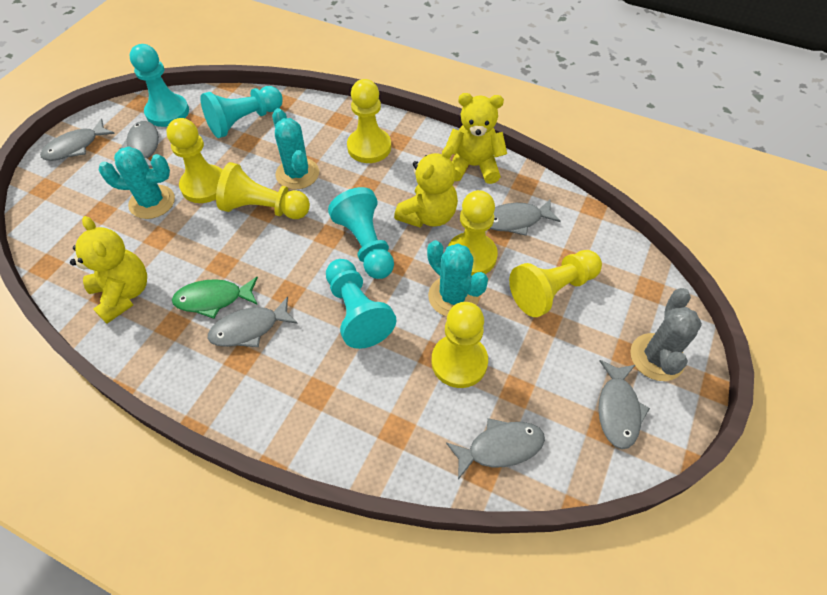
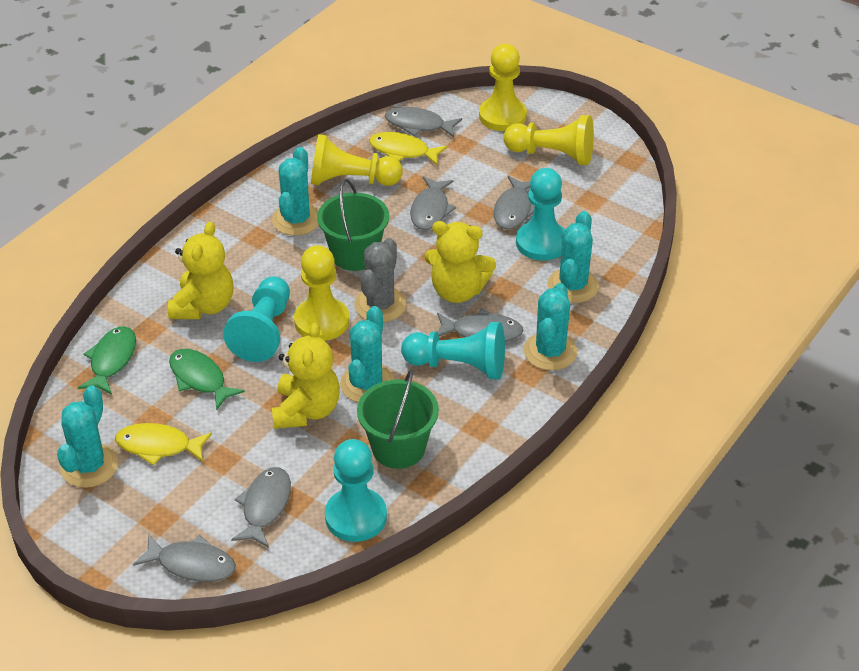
green bucket: none = 0 -> [317,179,389,271] [357,369,439,469] = 2
green fish: [172,277,258,319] = 1 -> [78,326,136,394] [169,349,245,410] = 2
turquoise cactus: [99,146,175,219] [272,108,319,190] [427,240,488,317] = 3 -> [57,385,118,488] [272,147,319,236] [340,306,395,402] [524,283,577,370] [547,211,599,303] = 5
yellow fish: none = 0 -> [115,423,212,466] [369,132,448,165] = 2
yellow pawn: [166,118,222,203] [216,162,310,219] [347,79,391,163] [431,302,488,388] [448,190,498,276] [509,250,602,317] = 6 -> [294,245,349,341] [311,134,403,186] [479,44,527,131] [503,115,594,165] = 4

